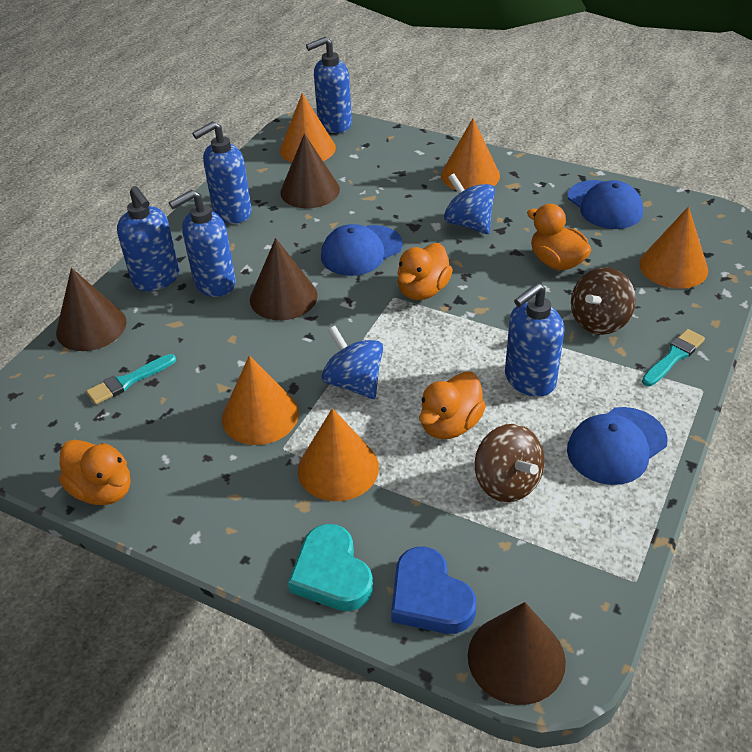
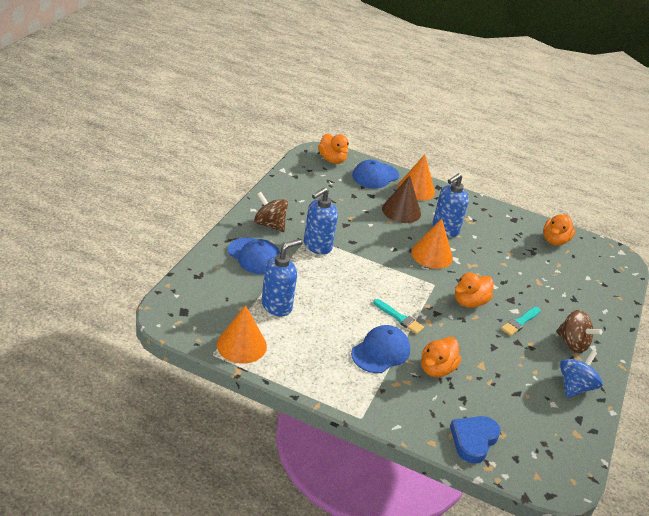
blue soap dispenser: [117,186,179,291] [169,190,236,297] [192,121,252,224] [306,37,352,133] [505,283,565,397] = 5 -> [262,239,301,317] [304,187,338,255] [432,173,469,237] = 3
blue spinning top: [321,326,383,399] [444,173,495,234] = 2 -> [560,350,603,398] = 1
brown cone: [56,268,127,351] [250,238,318,320] [280,133,340,208] [468,602,566,705] = 4 -> [382,175,421,223] = 1
orange cone: [222,355,299,445] [280,93,336,163] [298,408,379,501] [441,118,500,190] [639,206,708,289] = 5 -> [217,305,267,364] [398,154,435,201] [411,219,453,269] = 3
turquoise heart: [288,524,373,611] = 1 -> none = 0

